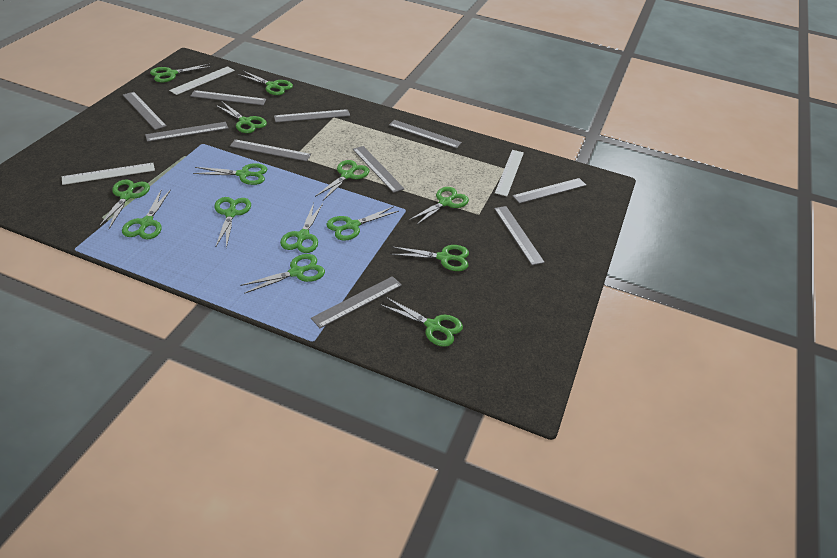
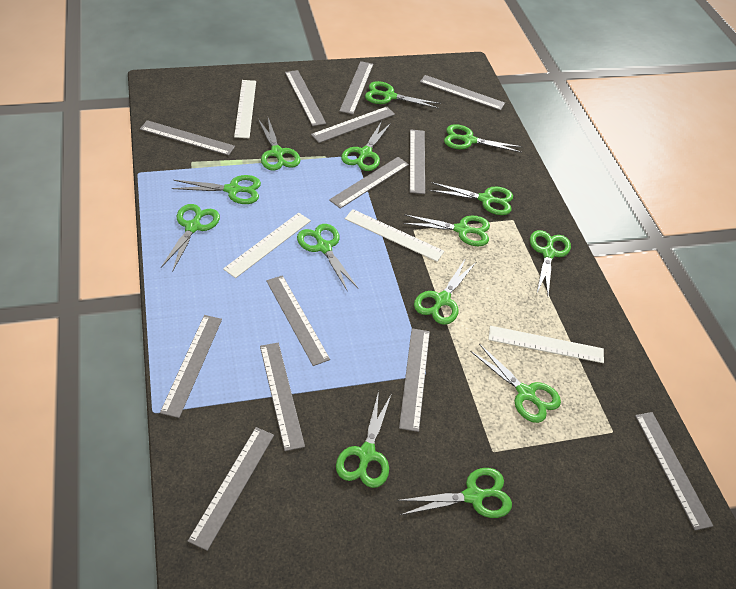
grey ruler: [123,92,167,130] [145,122,229,142] [190,90,266,105] [230,139,311,161] [274,109,350,122] [311,276,402,328] [353,146,405,193] [389,120,462,148] [494,206,545,265] [513,178,587,204] = 10 -> [140,120,235,156] [160,315,222,418] [188,427,274,551] [260,343,305,451] [266,275,330,366] [285,70,326,126] [311,107,395,143] [329,157,409,209] [339,61,373,114] [399,328,430,432] [410,129,425,194] [420,75,505,110] [635,412,713,530] = 13
white ruler: [62,163,155,185] [169,66,235,95] [495,150,524,196] = 3 -> [223,213,311,278] [234,80,256,138] [345,209,444,262] [488,326,604,363] = 4

